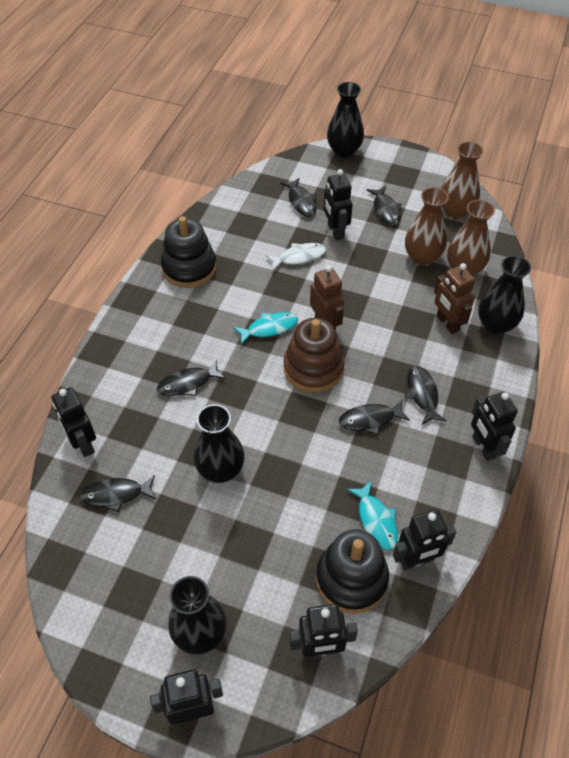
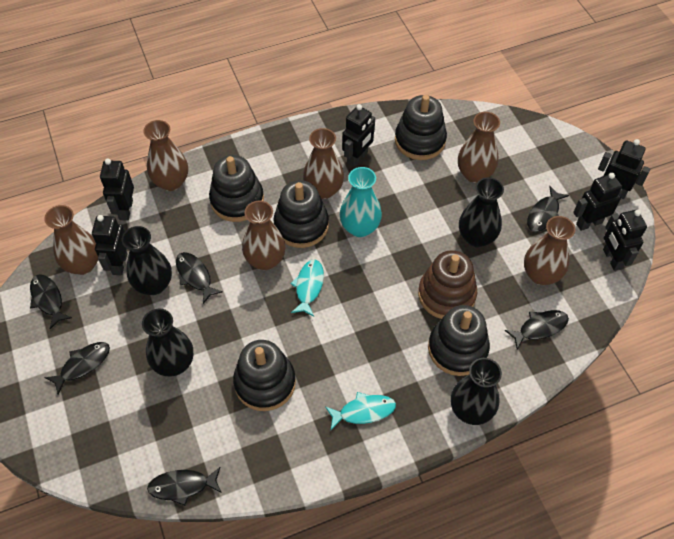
black stacking toy: [161,216,217,288] [316,529,389,614] = 2 -> [209,155,264,222] [233,340,296,411] [273,180,329,248] [395,95,447,160] [428,305,490,376] = 5
brown robot: [310,266,344,330] [434,263,475,334] = 2 -> none = 0
brown vase: [405,187,449,266] [441,141,484,219] [447,200,495,276] = 3 -> [44,205,98,275] [143,120,188,191] [242,201,285,270] [303,128,344,199] [458,112,500,183] [524,216,575,285] = 6
turquoise vase: none = 0 -> [340,167,382,237] = 1
white fish: [266,243,326,271] = 1 -> none = 0

